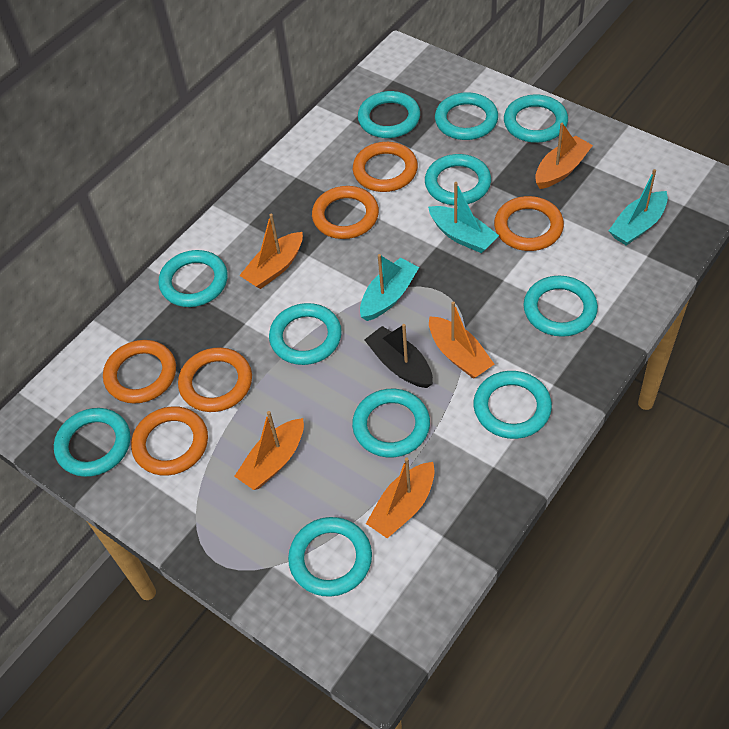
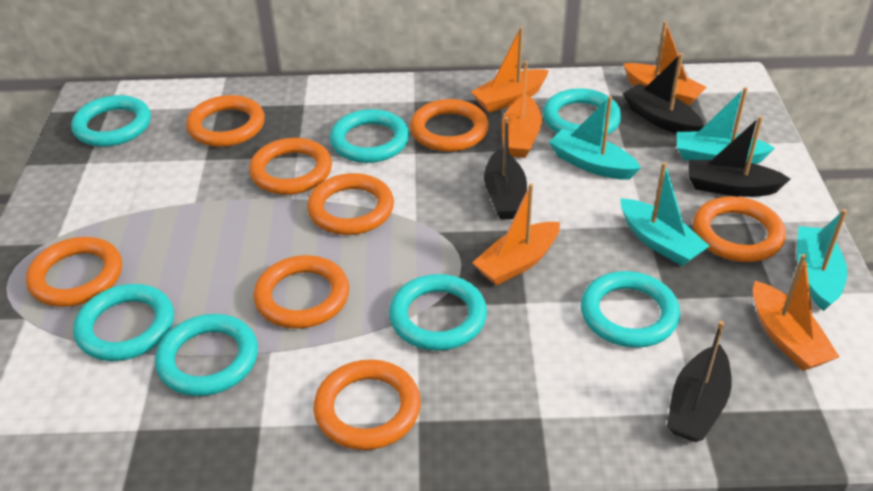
black boat: [364,324,433,388] = 1 -> [484,117,527,220] [623,53,704,134] [667,321,732,442] [688,116,790,197] = 4
orange ring: [103,340,176,404] [131,406,208,476] [178,347,252,412] [312,186,379,239] [353,142,418,192] [494,196,564,251] = 6 -> [26,237,122,307] [186,95,265,147] [249,138,332,195] [253,255,349,329] [307,173,394,235] [313,359,421,450] [410,99,489,152] [693,196,786,262] = 8
turquoise boat: [360,254,419,321] [428,182,499,253] [608,169,668,246] = 3 -> [549,96,641,180] [620,162,710,266] [677,87,775,164] [797,209,847,311] = 4
turquoise ring: [54,408,130,477] [159,250,228,307] [269,303,342,365] [288,517,372,597] [352,389,430,457] [358,91,420,138] [425,154,491,205] [435,92,498,140] [474,371,552,439] [504,95,568,143] [523,275,598,337] = 11 -> [71,95,151,147] [73,284,174,361] [155,314,258,396] [330,109,409,163] [389,274,487,351] [543,88,621,135] [581,271,680,348] = 7

